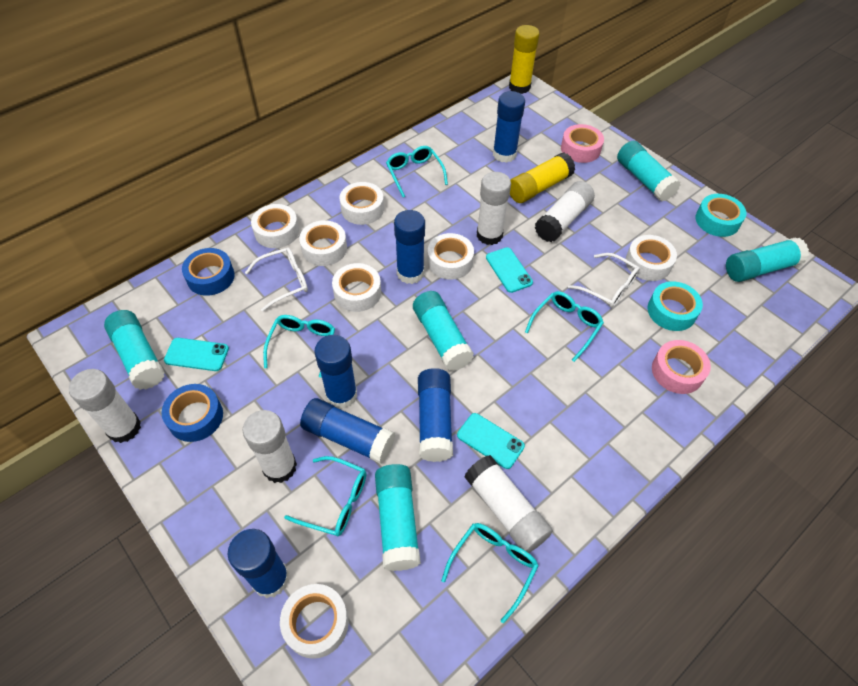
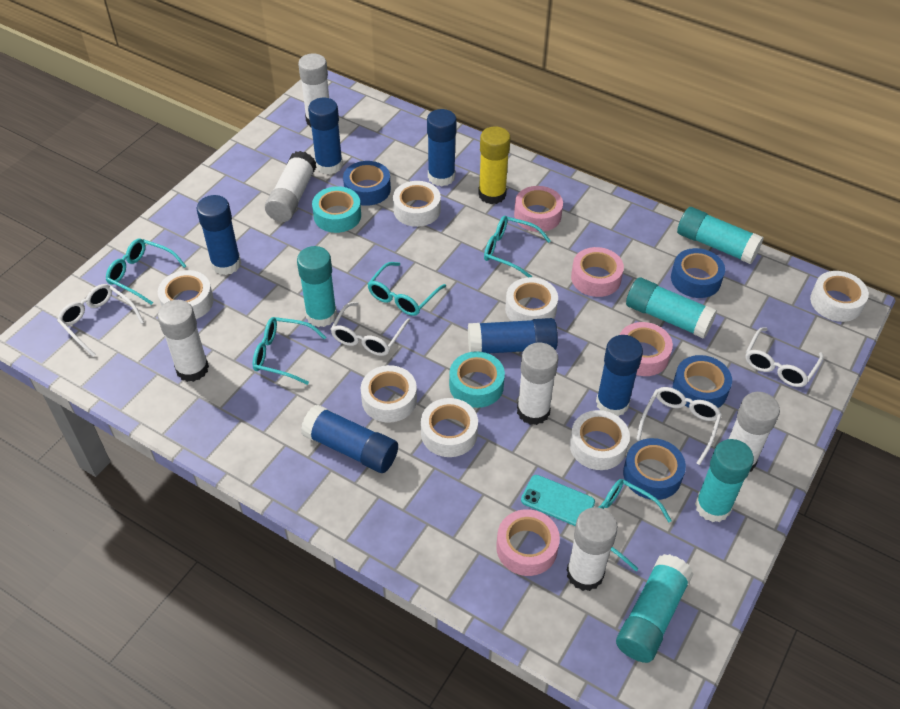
blue tape: [161,384,223,442] [182,248,235,296] = 2 -> [343,161,391,206] [623,438,686,500] [671,248,725,298] [673,355,732,408] = 4
pink tape: [561,124,604,163] [652,340,711,394] = 2 -> [496,509,560,576] [514,186,563,232] [571,247,624,297] [620,322,673,376] = 4
turquoise phone: [164,338,229,371] [457,413,525,469] [486,247,533,293] = 3 -> [521,475,595,526] = 1
white glasses: [245,247,308,312] [568,253,640,308] = 2 -> [57,284,144,357] [331,302,410,356] [636,387,722,465] [745,327,824,387] = 4
white glue stick: [69,369,141,443] [243,410,297,483] [464,455,553,553] [477,172,511,245] [535,181,595,242] = 5 -> [157,300,209,382] [265,151,316,222] [298,53,329,127] [517,343,558,425] [567,507,618,591] [729,392,780,472] = 6
yellow glue stick: [509,25,540,94] [510,153,575,203] = 2 -> [478,126,511,204] = 1

